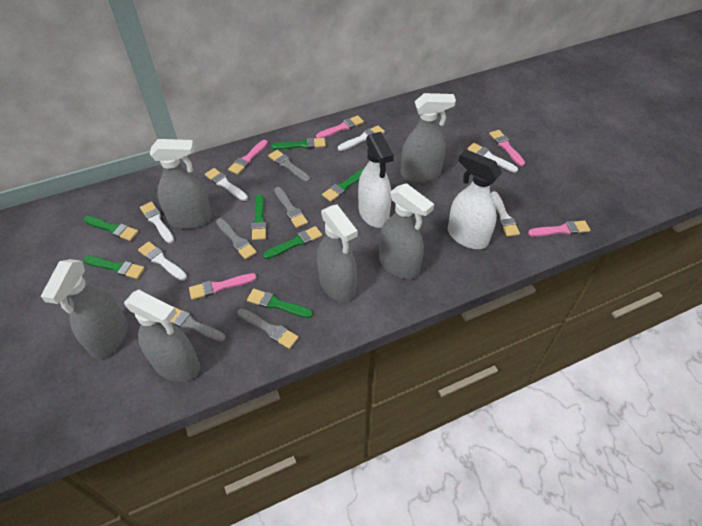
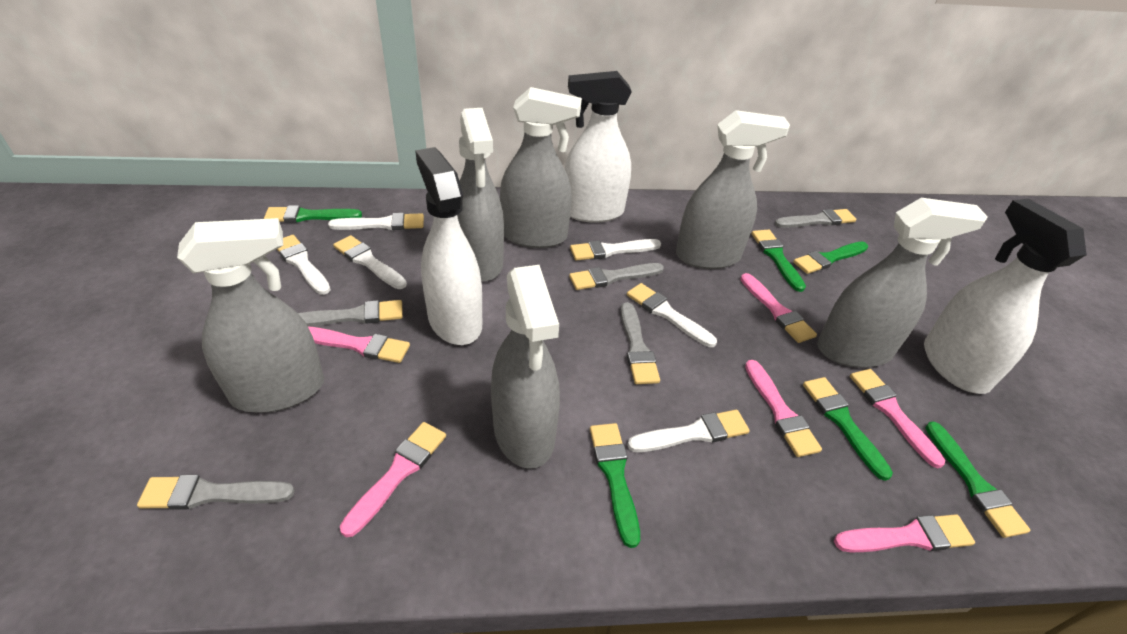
green brush: [83,216,139,241] [83,256,145,279] [247,289,313,318] [251,194,267,240] [263,226,322,259] [271,138,326,150] [322,169,363,202] = 7 -> [264,205,362,223] [590,423,640,548] [751,230,806,292] [793,242,868,274] [803,377,893,481] [926,421,1030,538] = 6
pink brush: [189,273,257,300] [228,140,268,175] [316,115,364,138] [489,130,525,166] [528,220,590,237] = 5 -> [308,327,410,363] [340,422,446,537] [740,273,817,343] [745,360,822,457] [834,514,975,552] [850,369,945,468] = 6
white spray bottle: [358,132,394,228] [448,149,502,249] = 2 -> [415,147,482,345] [565,71,632,223] [924,199,1087,394] = 3

